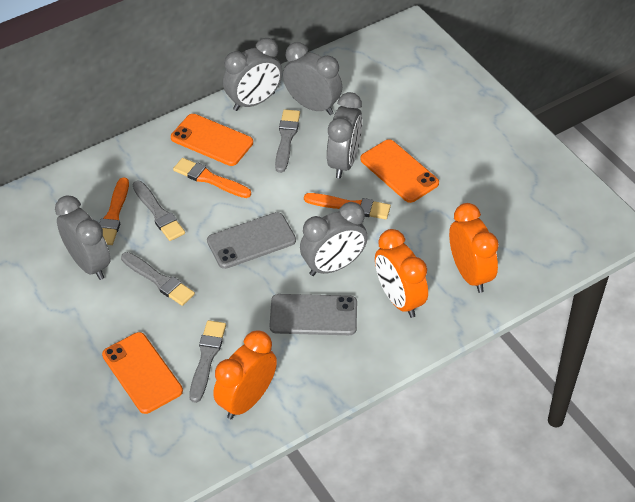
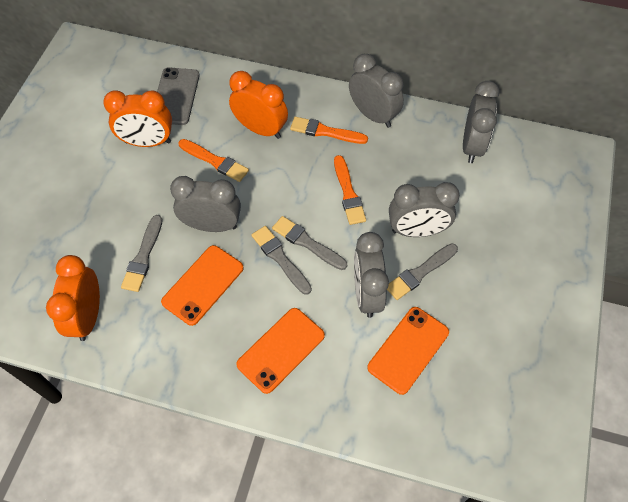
grey phone: [207,212,296,269] [269,294,357,335] = 2 -> [157,67,200,125] = 1

